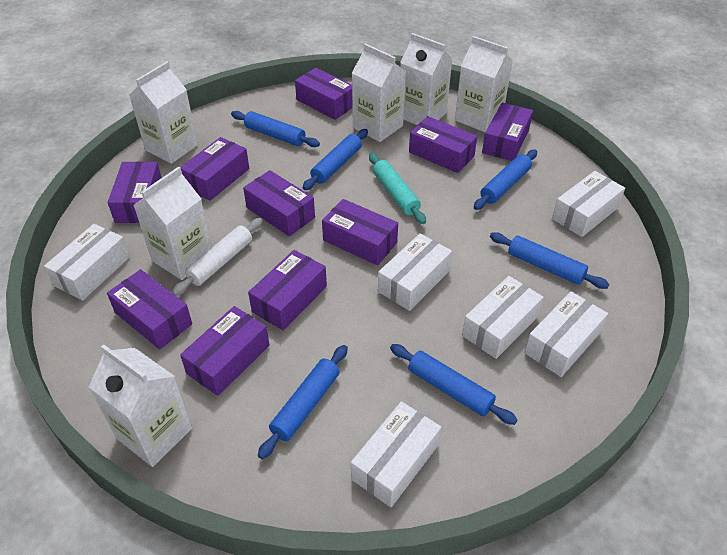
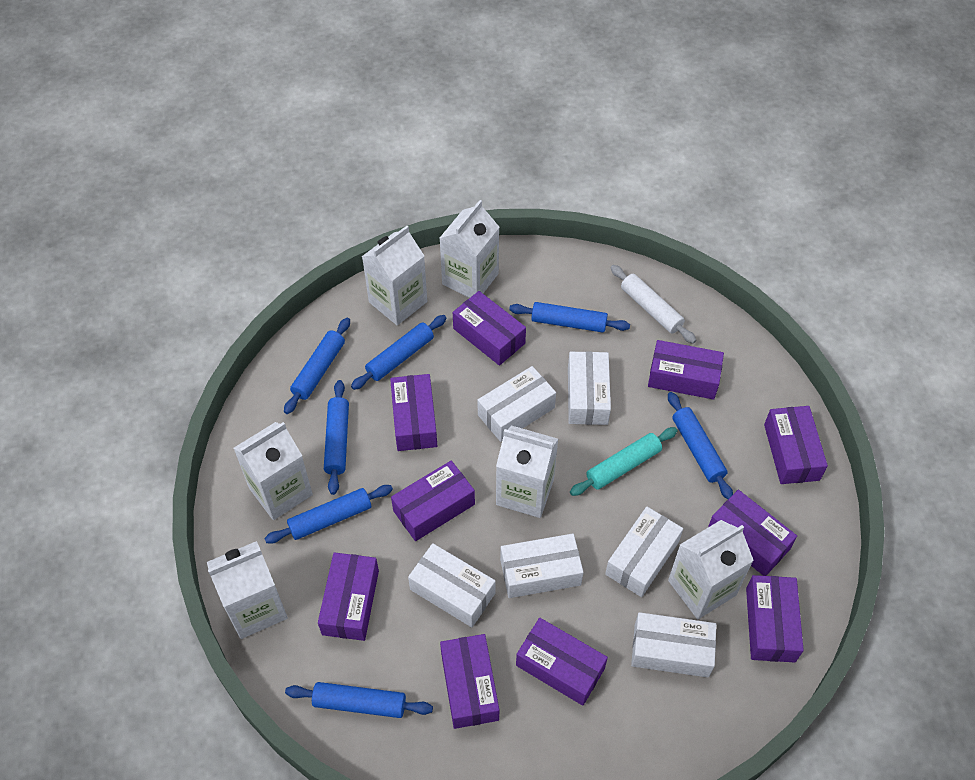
blue rolling pin: [231,111,320,147] [258,345,348,459] [303,129,368,190] [390,344,517,425] [474,149,537,210] [490,232,609,289] = 6 -> [264,485,393,544] [284,318,350,414] [285,682,433,718] [324,380,349,495] [351,315,447,390] [509,302,630,332] [668,392,733,499] = 7

